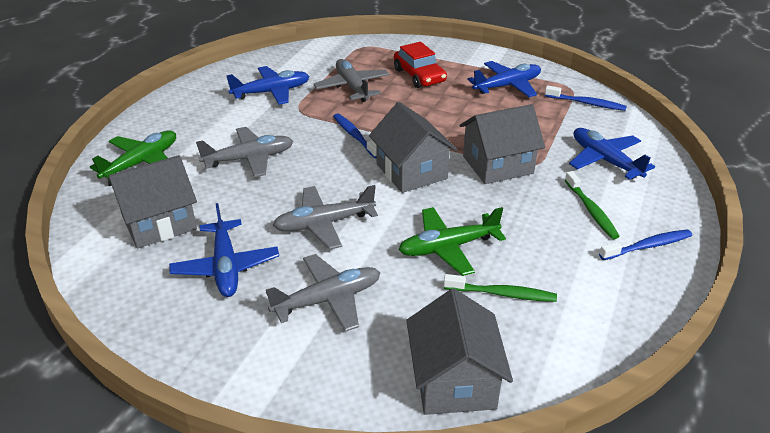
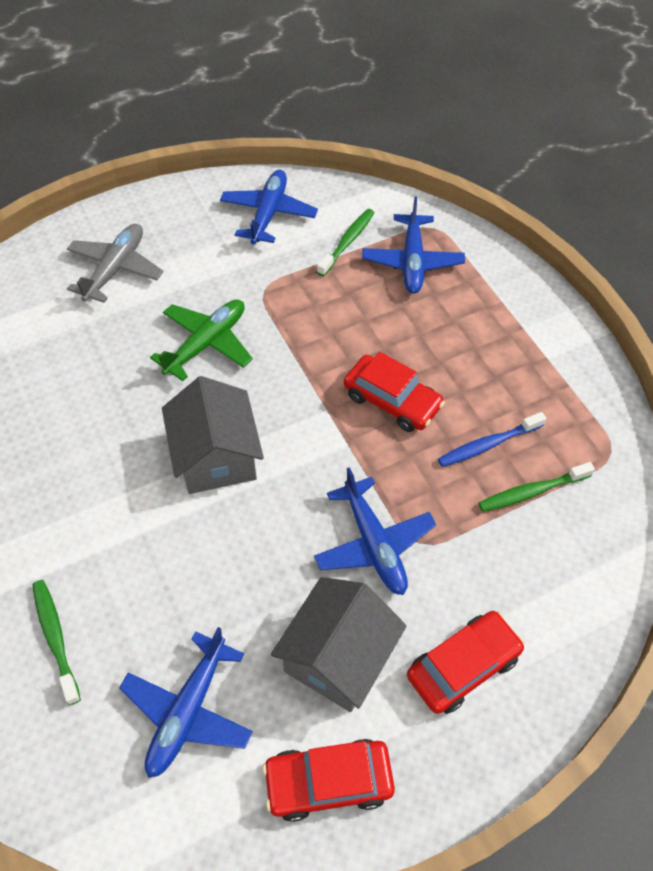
blue toothbrush: [333,114,377,158] [545,85,627,111] [599,229,692,260] = 3 -> [438,412,546,467] = 1
green plane: [90,130,176,179] [399,207,506,276] = 2 -> [150,300,253,381] = 1
green toothbrush: [444,274,557,302] [565,171,620,239] = 2 -> [32,580,81,705] [317,209,374,276] [479,462,595,512] = 3
grey house: [108,155,197,249] [369,102,457,193] [406,289,513,415] [459,104,545,184] = 4 -> [162,376,264,494] [271,577,407,712] = 2
grey plane: [196,127,293,177] [266,254,380,332] [273,185,378,250] [314,59,389,102] = 4 -> [67,224,164,303] = 1
red car: [394,42,447,88] = 1 -> [262,739,395,822] [344,352,445,432] [407,611,525,714] = 3

